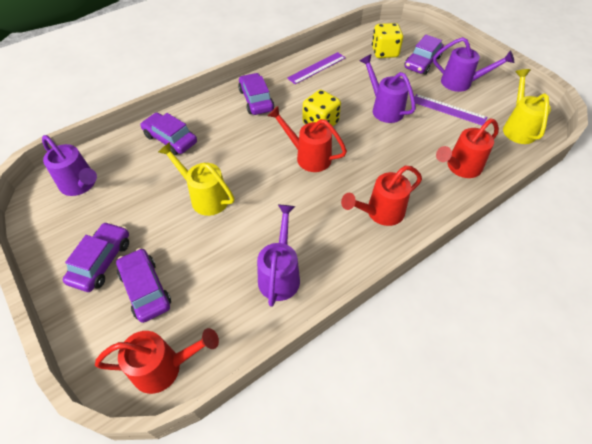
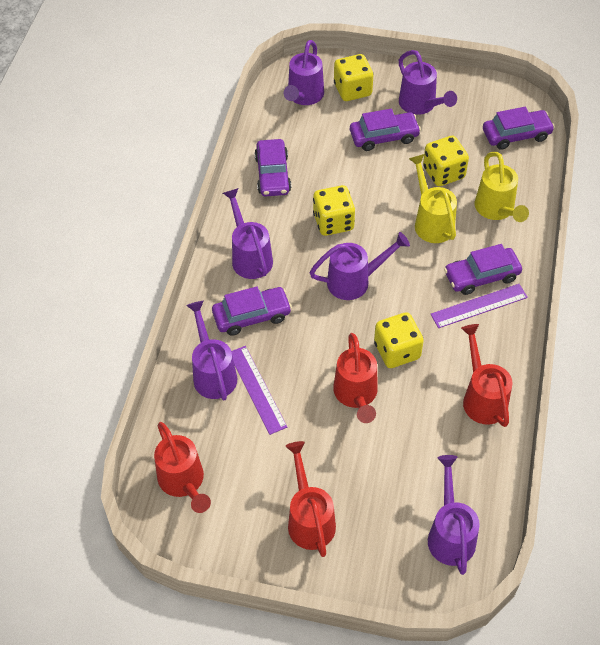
purple watering can: [42,135,97,196] [257,205,300,307] [360,54,416,123] [433,37,514,92] = 4 -> [186,301,237,400] [223,188,273,279] [284,40,324,105] [309,232,410,300] [399,50,457,115] [428,455,480,575] = 6
yellow dice: [302,90,341,126] [372,23,403,58] = 2 -> [313,185,355,236] [334,54,374,101] [374,312,424,368] [423,136,469,186] = 4

